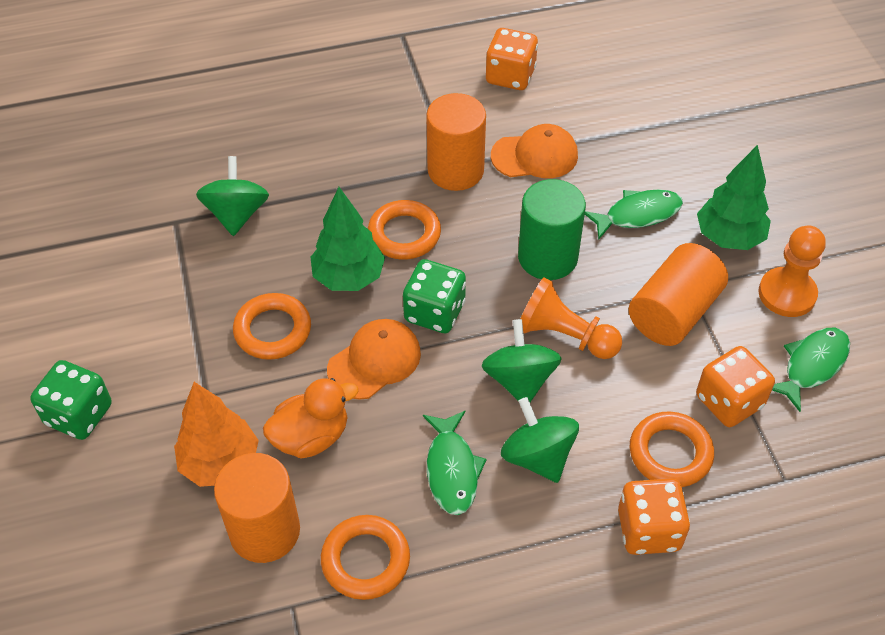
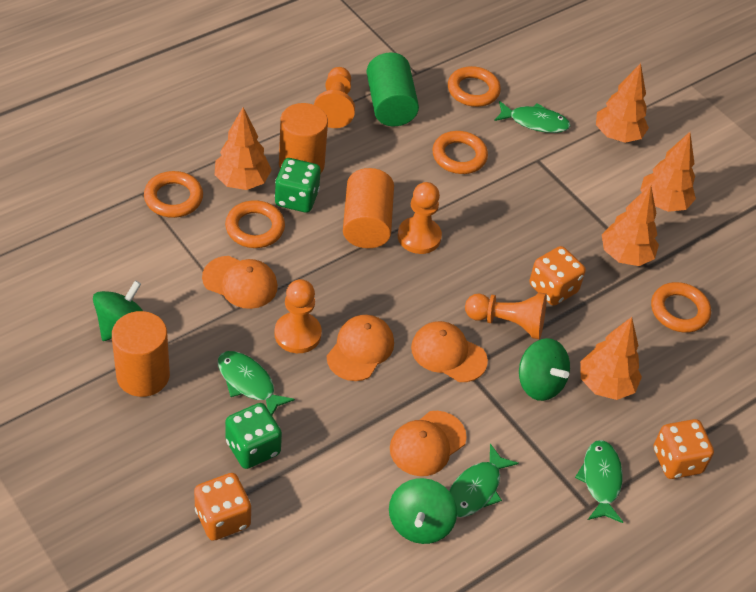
green fish: [423,411,487,515] [585,190,683,240] [772,328,850,412] = 3 -> [218,351,295,415] [449,444,519,517] [494,101,570,133] [575,440,623,523] = 4
green tree: [310,187,385,291] [697,145,771,250] = 2 -> none = 0
orange cap: [327,319,421,400] [491,124,578,178] = 2 -> [202,256,278,309] [327,315,394,381] [390,411,467,476] [411,321,488,382] = 4
orange duck: [263,378,359,459] = 1 -> none = 0
orange pawn: [520,277,622,359] [758,226,826,317] = 2 -> [274,279,322,353] [314,67,355,128] [398,182,442,254] [465,293,547,339] = 4
orange ring: [233,293,311,360] [321,515,410,600] [368,200,441,260] [630,411,714,487] = 4 -> [144,171,203,218] [225,200,285,248] [432,131,488,174] [448,66,501,107] [651,282,711,333] = 5
orange tree: [174,382,259,487] = 1 -> [215,107,271,190] [580,317,642,400] [596,63,649,143] [602,185,659,266] [640,132,696,212] = 5

